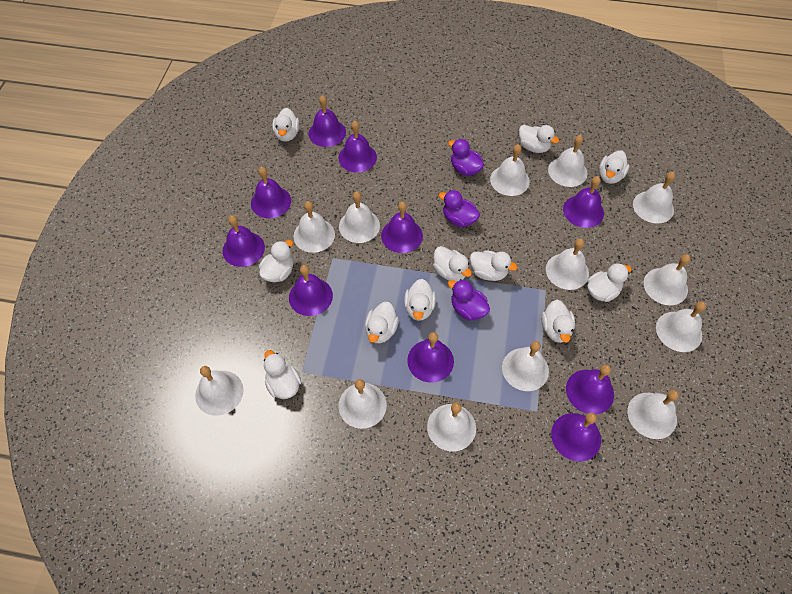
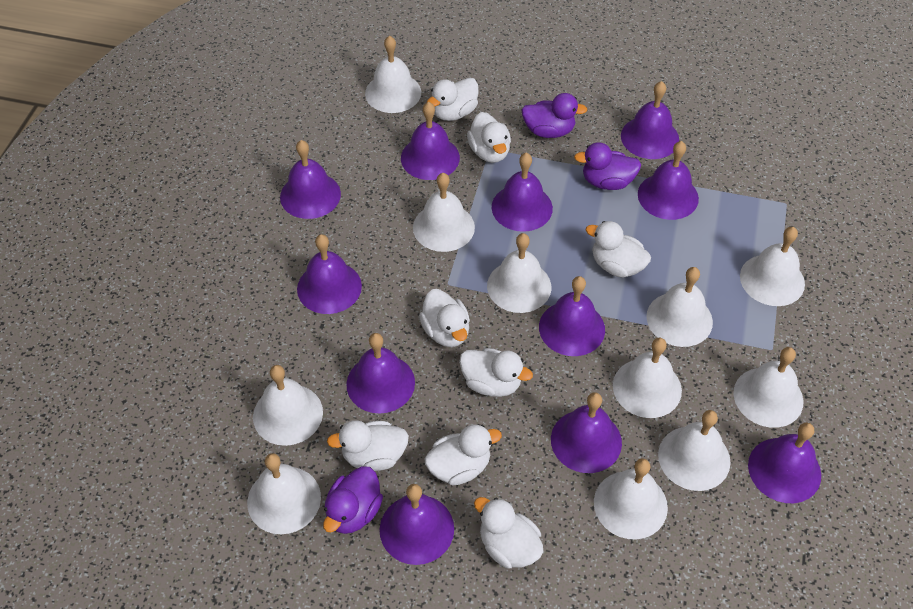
purple bell: [223,215,265,267] [251,167,291,218] [289,265,333,316] [309,95,346,147] [338,121,377,173] [381,202,423,253] [407,332,454,383] [551,413,601,462] [563,176,604,228] [566,365,614,414] = 10 -> [280,140,341,219] [297,234,362,314] [346,333,415,414] [380,484,454,565] [401,102,460,180] [492,153,553,232] [539,276,605,356] [551,392,622,473] [621,81,679,159] [638,141,699,220] [748,423,821,503] = 11
white bell: [195,366,243,416] [293,201,335,253] [339,191,380,243] [339,379,387,429] [427,402,476,451] [490,144,530,196] [502,341,549,391] [546,239,589,290] [548,135,587,187] [628,390,679,439] [633,172,675,223] [644,254,690,305] [656,301,706,352] = 13 -> [247,453,321,534] [253,365,323,446] [365,36,421,113] [413,173,475,252] [487,233,551,313] [594,458,668,539] [613,338,682,418] [646,267,713,347] [658,410,731,491] [733,347,804,428] [740,227,805,306] = 11
white duck: [259,240,293,282] [264,350,301,399] [272,108,300,142] [365,302,399,343] [404,279,436,321] [433,246,472,281] [470,251,518,281] [519,125,559,153] [541,300,575,343] [587,263,632,302] [599,150,630,184] = 11 -> [327,420,409,471] [419,289,470,347] [425,425,502,486] [427,77,479,121] [459,348,533,397] [467,112,511,163] [474,497,543,569] [586,221,651,278] = 8

